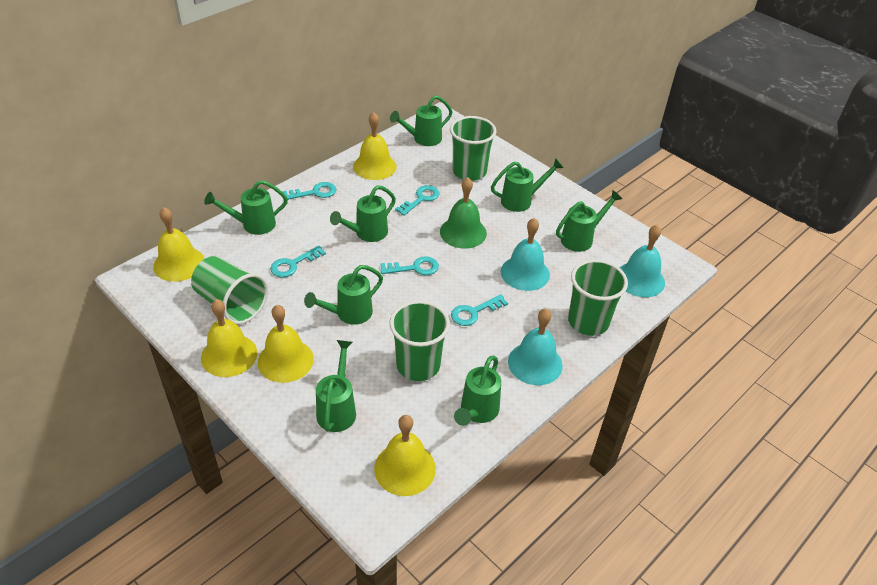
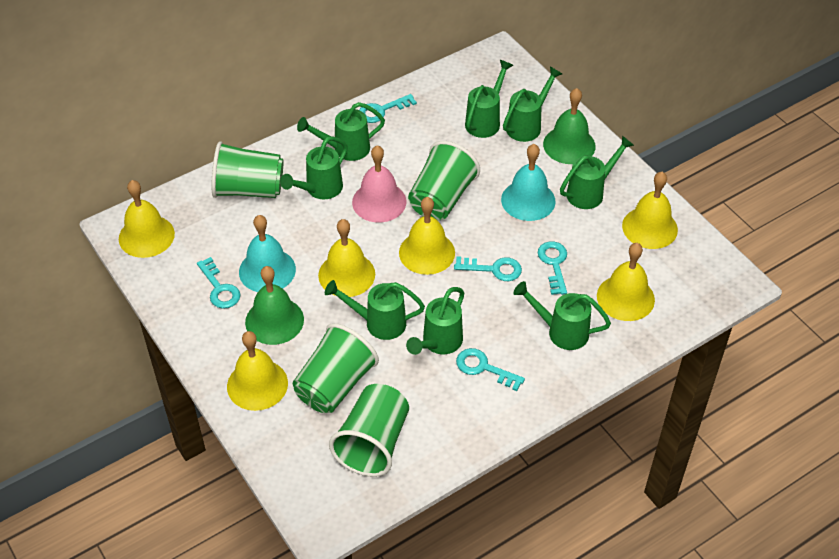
green bell: [440,177,487,249] = 1 -> [245,266,304,345] [543,88,596,164] = 2
pink bell: none = 0 -> [352,145,406,223] = 1
turquoise bell: [501,218,550,291] [508,309,563,385] [620,225,665,297] = 3 -> [239,215,296,292] [501,144,556,221] = 2
yellow bell: [153,207,204,282] [201,299,257,377] [258,305,314,383] [353,112,396,180] [374,415,436,496] = 5 -> [119,180,175,258] [227,331,288,411] [318,219,375,297] [399,197,455,275] [597,243,655,321] [622,172,678,249] = 6

